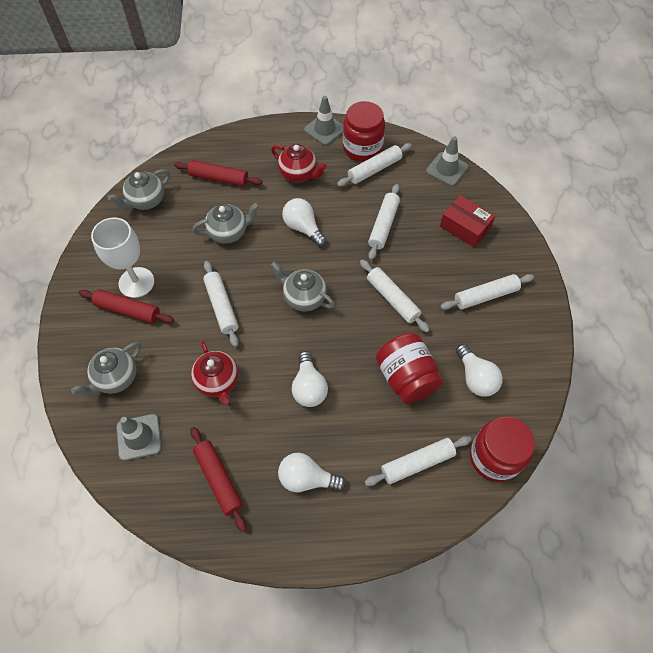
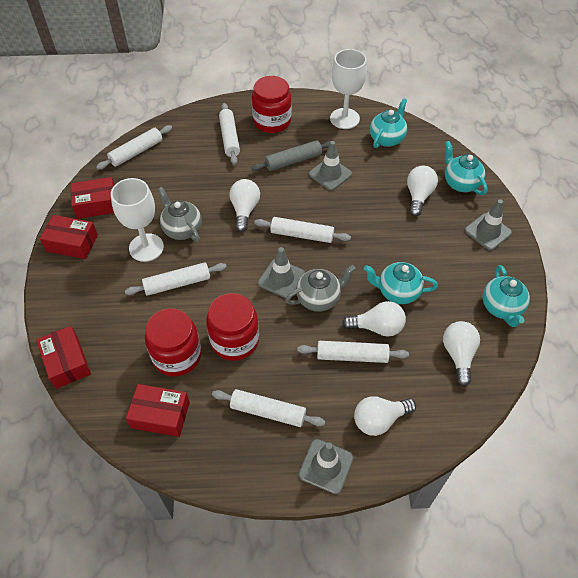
grey rolling pin: none = 0 -> [251,140,331,171] = 1
grey teapot: [71,342,141,396] [108,169,170,210] [192,202,260,244] [271,261,335,312] = 4 -> [158,187,202,242] [285,265,356,312] = 2
grey traffic cone: [116,414,162,461] [304,96,343,145] [426,137,468,186] = 3 -> [258,247,305,298] [299,439,353,494] [309,141,352,191] [465,199,512,250] = 4
red box: [440,195,495,247] = 1 -> [36,326,91,389] [40,215,98,259] [71,177,114,219] [126,384,190,437] = 4
red rolling pin: [78,289,174,323] [174,160,263,187] [190,427,246,532] = 3 -> none = 0
red teapot: [191,340,239,405] [271,144,327,182] = 2 -> none = 0
turquoise teapot: none = 0 -> [364,262,438,304] [370,98,407,148] [445,141,488,195] [482,265,530,327] = 4
white goblet: [91,217,154,298] = 1 -> [111,178,164,262] [330,49,367,129] = 2
white light bulb: [278,453,346,492] [282,198,326,246] [292,351,328,407] [456,344,503,397] = 4 -> [229,179,260,232] [342,301,406,337] [354,396,416,436] [407,165,438,217] [443,321,480,387] = 5

